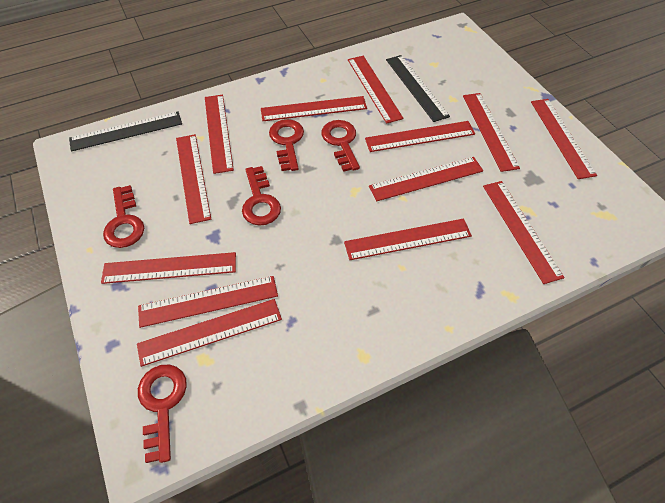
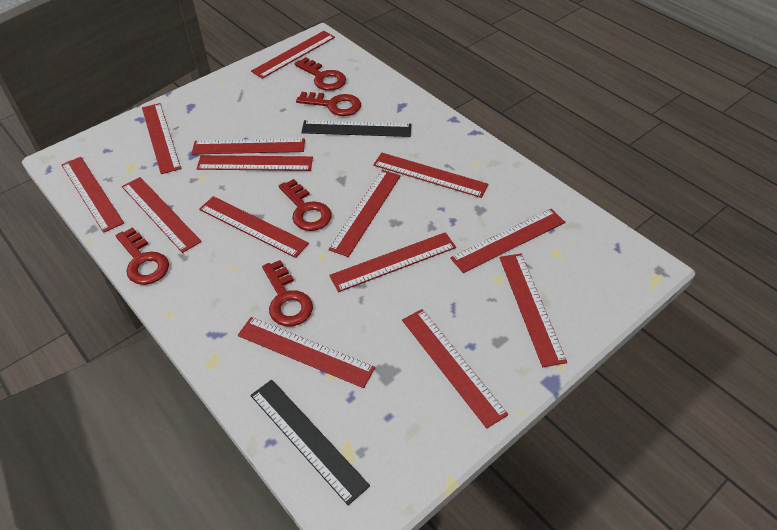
red ruler: [101,252,236,284] [137,299,282,367] [138,276,278,328] [176,134,211,224] [205,95,234,174] [261,96,367,121] [344,219,472,260] [348,56,404,124] [365,121,475,152] [369,157,483,201] [463,93,520,172] [483,181,565,284] [531,99,597,179] = 13 -> [62,157,124,233] [122,177,202,253] [142,103,181,174] [192,138,305,155] [197,155,313,171] [199,196,309,258] [238,317,375,388] [251,31,335,79] [328,170,401,257] [329,232,456,292] [373,153,489,198] [402,309,508,428] [450,209,565,273] [500,254,567,367] = 14

